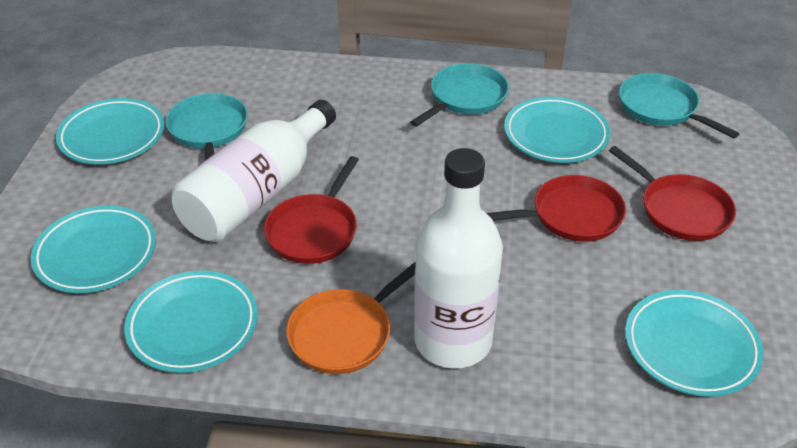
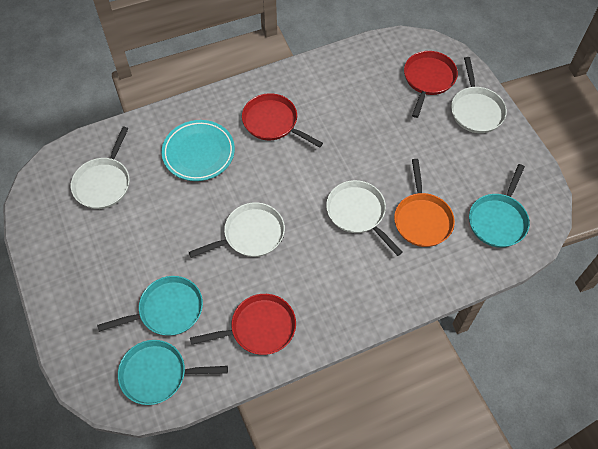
turquoise plate: [31,205,156,293] [56,98,164,164] [124,270,258,373] [504,97,610,163] [625,290,764,397] = 5 -> [162,120,235,181] = 1
white bottle: [172,100,336,242] [414,148,503,369] = 2 -> none = 0
white pan: none = 0 -> [71,127,130,209] [189,202,285,258] [326,180,403,256] [451,57,507,133] = 4

